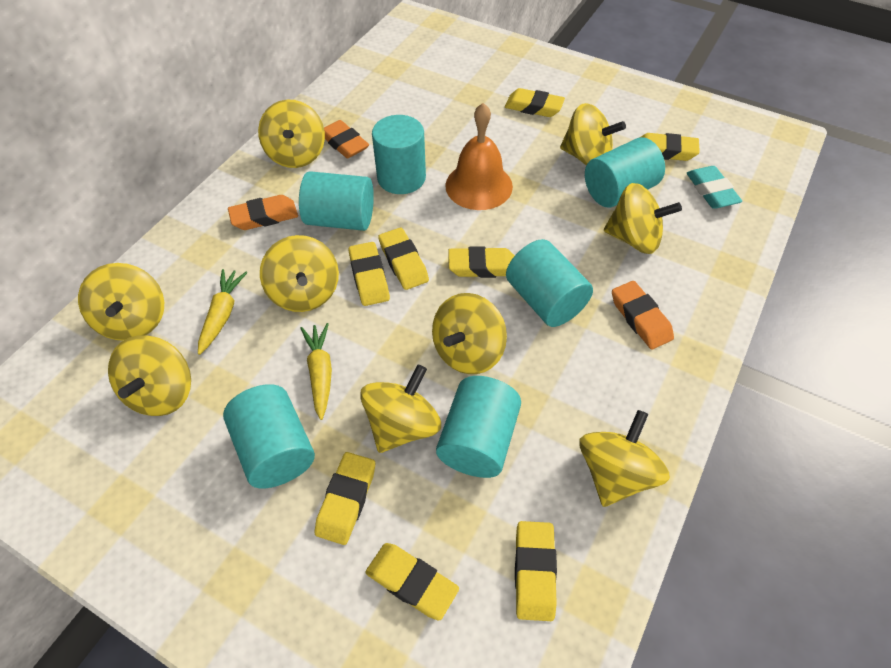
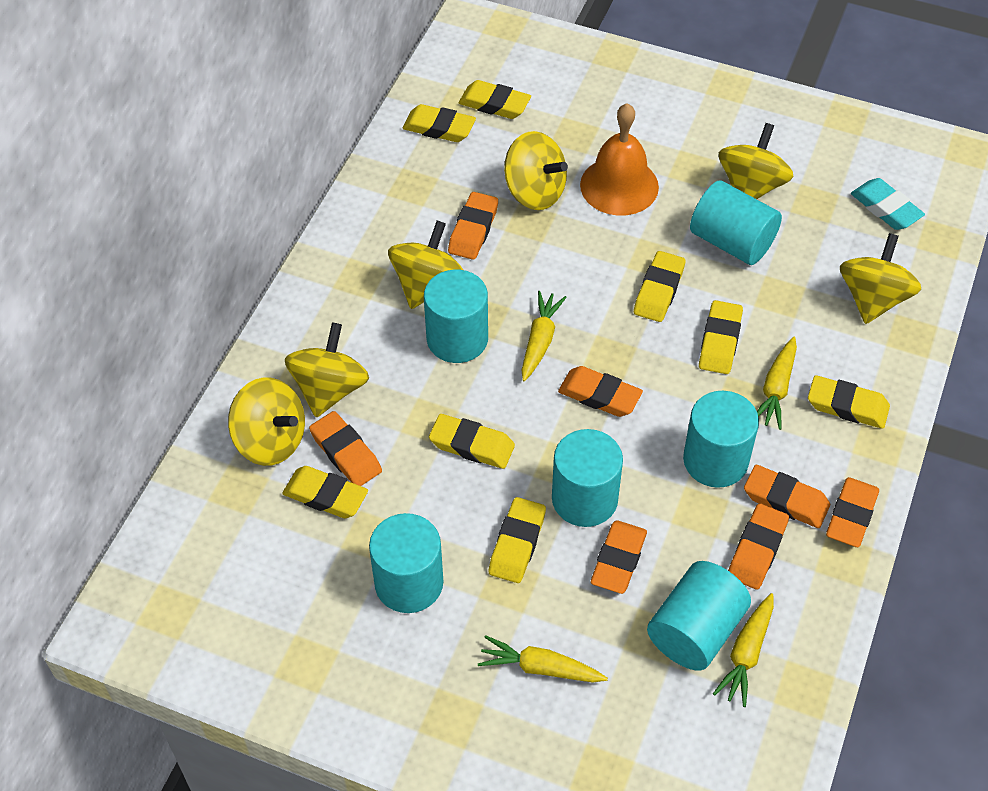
orange eraser: [228,195,298,230] [324,120,369,158] [612,281,674,349] = 3 -> [309,411,382,486] [448,192,498,260] [558,366,643,417] [591,520,647,594] [728,504,789,590] [744,465,830,528] [826,477,879,547] = 7
yellow carrot: [198,269,247,355] [300,323,332,420] = 2 -> [478,635,608,683] [522,291,567,381] [713,593,774,707] [757,337,797,430] = 4
yellow spinning top: [78,263,164,341] [108,335,191,416] [258,100,325,168] [260,235,339,312] [360,365,441,453] [432,293,507,374] [560,103,626,165] [580,410,670,507] [604,183,682,254] = 9 -> [228,377,305,466] [285,322,369,417] [388,221,463,309] [504,131,568,210] [719,123,794,199] [840,233,921,324] = 6

